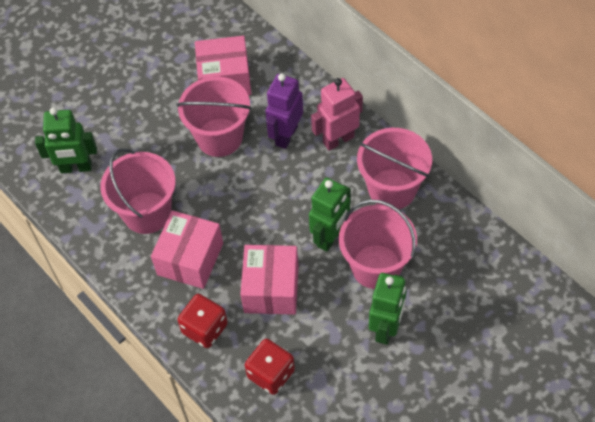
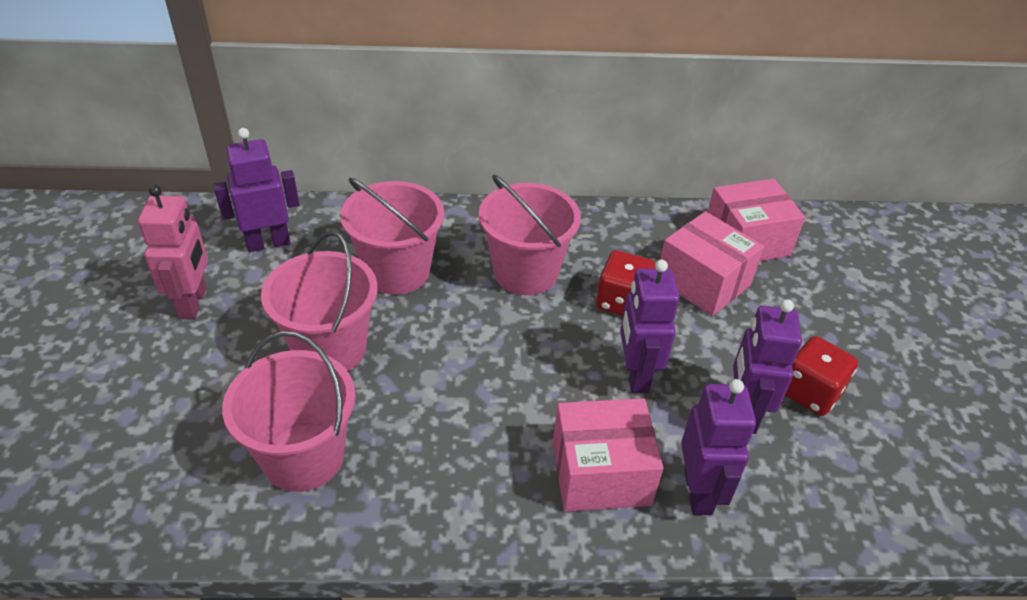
green robot: [35,107,97,173] [309,178,351,252] [369,273,407,345] = 3 -> none = 0
purple robot: [265,74,303,149] = 1 -> [214,128,299,252] [620,260,680,393] [681,379,756,515] [733,299,802,434] = 4

